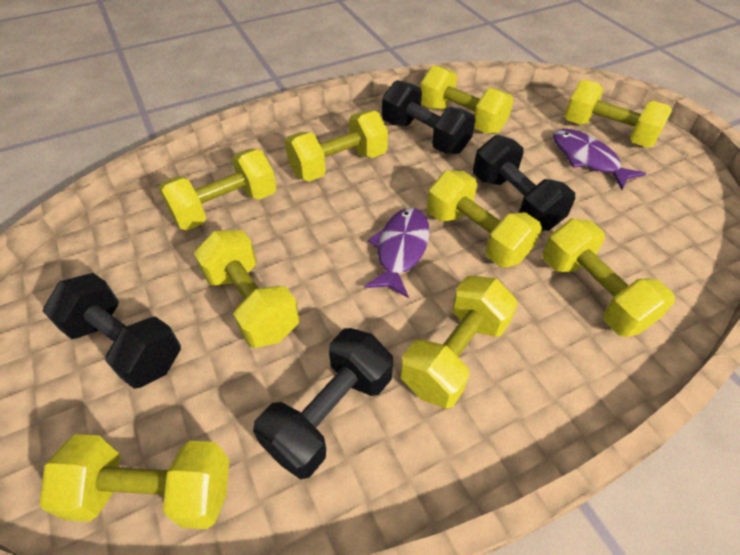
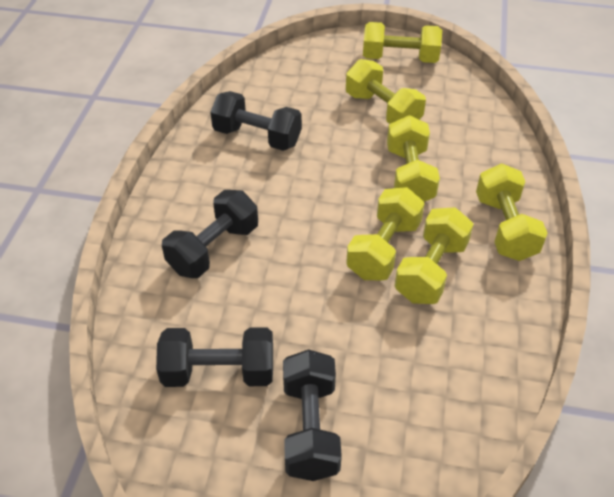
purple fish: [364,208,430,298] [553,129,646,190] = 2 -> none = 0
yellow dumbbell: [39,434,229,529] [158,148,276,230] [194,230,300,348] [285,111,388,181] [401,276,518,409] [420,65,514,134] [427,170,542,267] [543,219,675,337] [564,80,672,148] = 9 -> [346,59,426,124] [346,187,425,280] [363,22,442,63] [387,115,440,202] [395,207,473,304] [476,164,548,261] = 6

